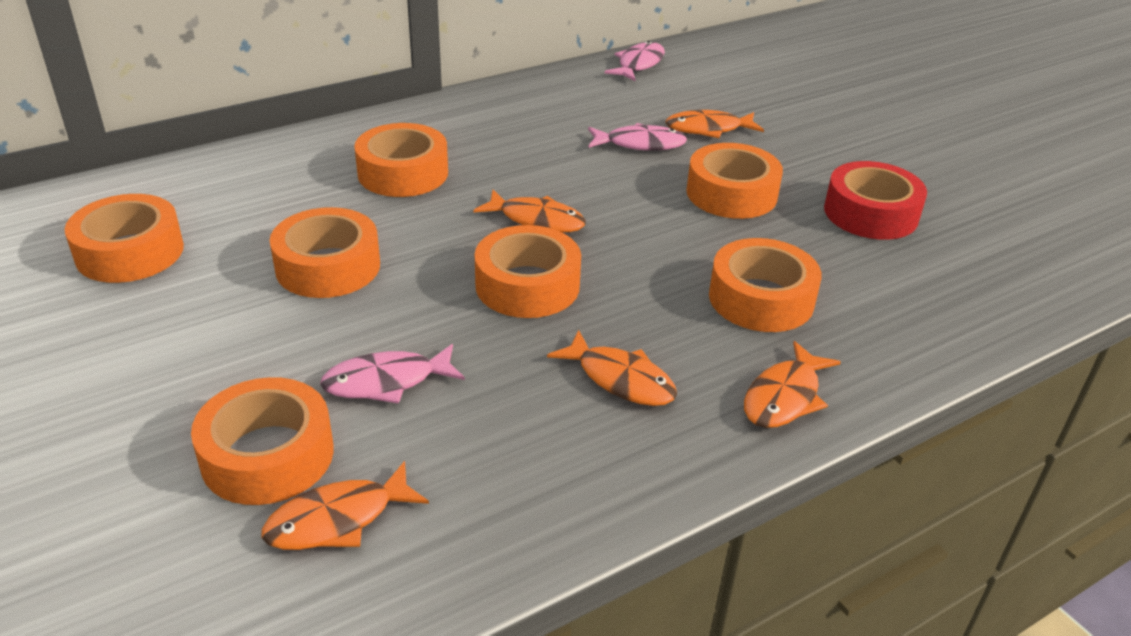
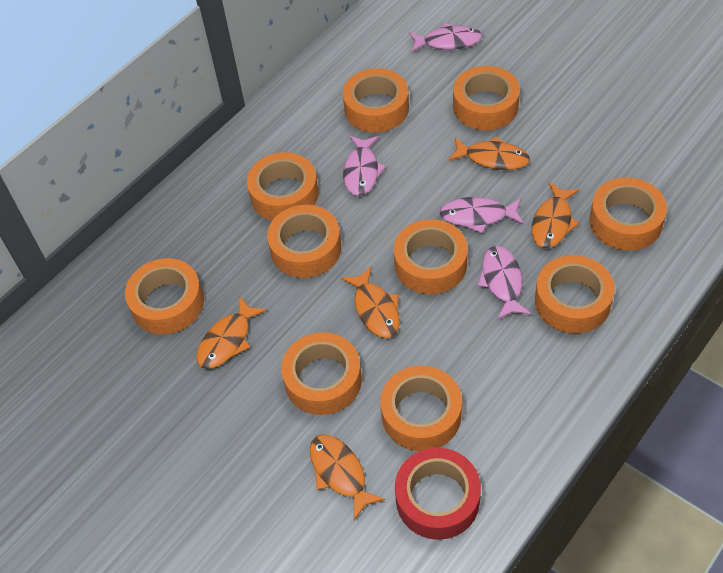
orange tape: [65,194,184,283] [191,377,334,505] [270,207,380,298] [354,123,448,197] [475,225,581,318] [686,143,783,219] [709,238,822,332] = 7 -> [125,258,204,334] [247,152,318,220] [267,205,341,278] [281,332,362,415] [343,68,409,132] [380,366,462,451] [394,219,468,294] [453,66,520,130] [535,255,615,334] [589,177,667,251] = 10
pink fish: [320,344,465,404] [588,123,687,151] [605,41,665,81] = 3 -> [343,136,386,196] [409,23,482,53] [440,197,524,233] [477,246,531,320] = 4

